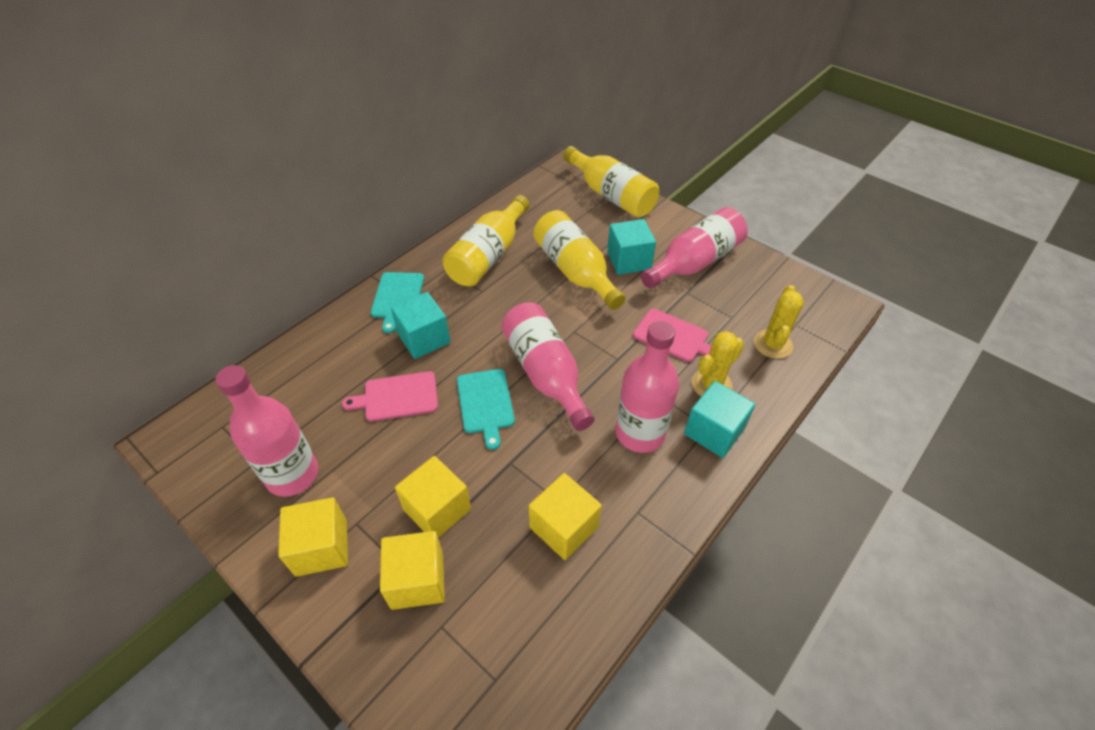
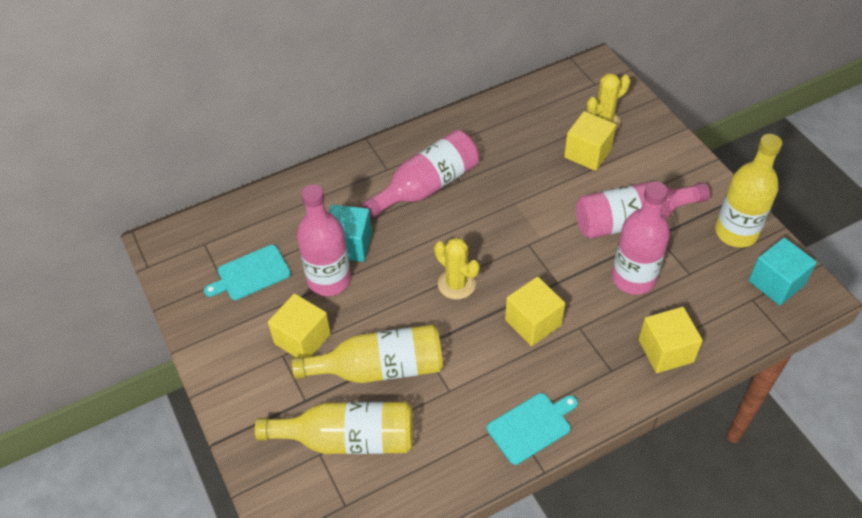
pink cutting board: [342,371,438,422] [633,309,711,362] = 2 -> none = 0
turquoise cube: [391,292,450,359] [607,219,656,275] [684,381,755,458] = 3 -> [329,205,372,262] [749,237,817,305] = 2

